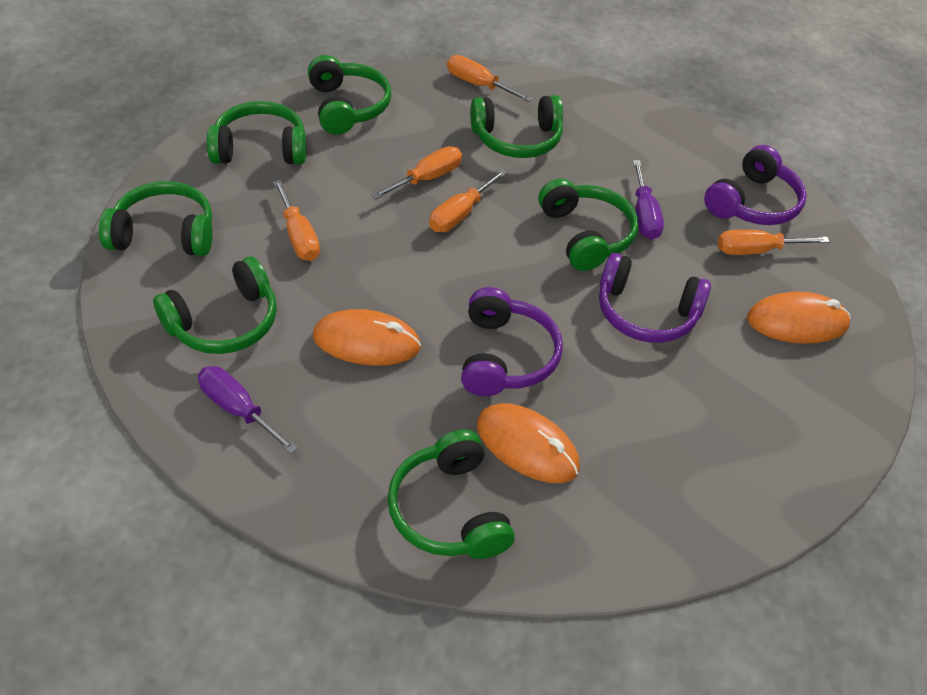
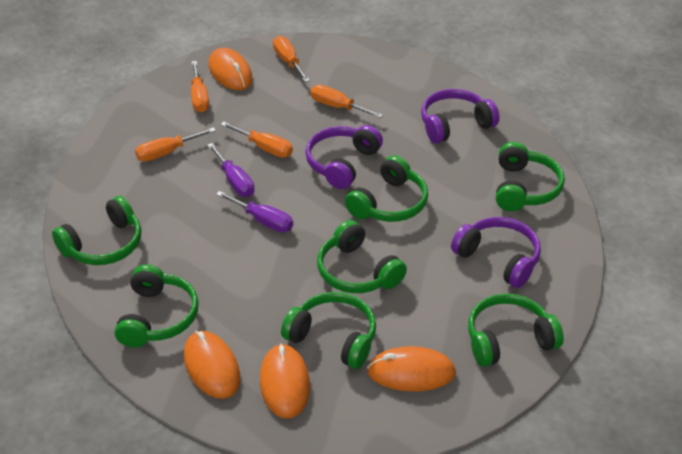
orange mouse: [313,309,421,366] [477,403,580,483] [747,292,851,344] = 3 -> [184,331,240,399] [209,48,253,90] [260,343,310,419] [367,346,456,392] = 4

